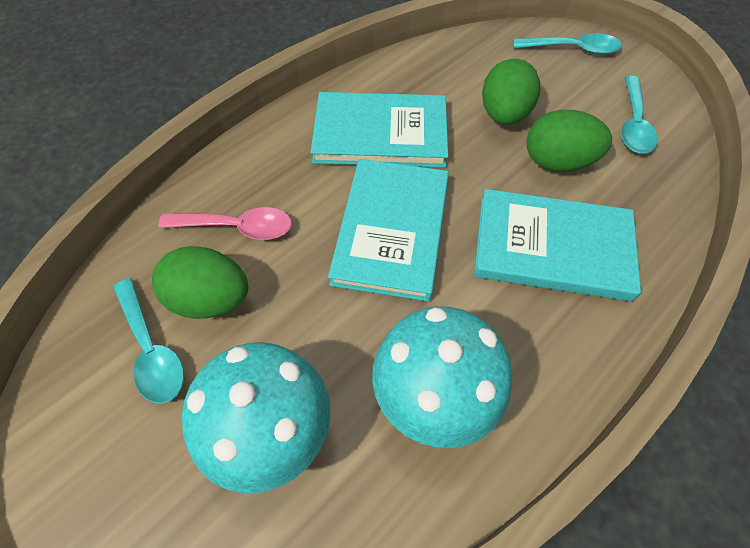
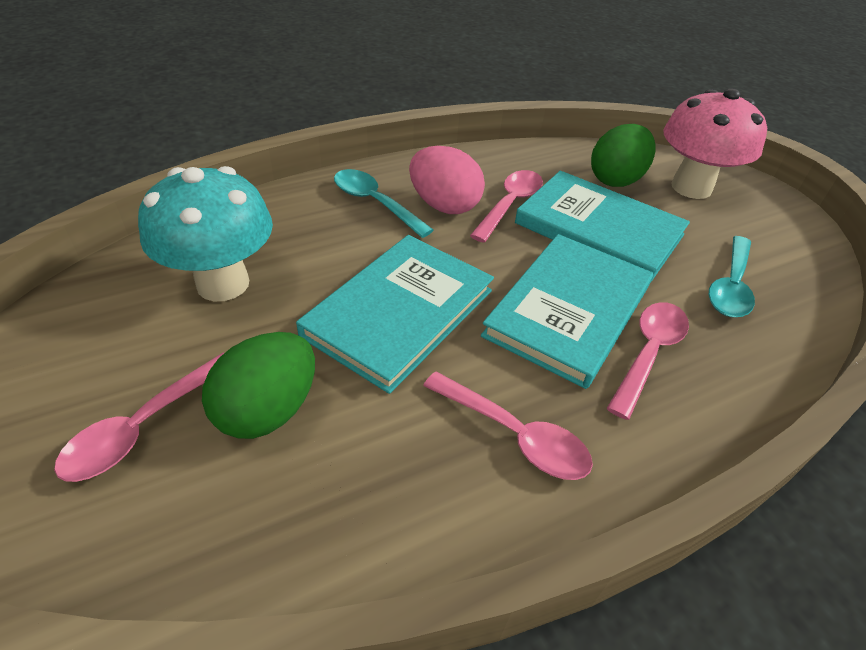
green egg: [152,246,248,319] [482,59,540,125] [527,110,612,172] = 3 -> [202,332,315,439] [591,124,656,187] = 2
pink egg: none = 0 -> [409,146,485,214] = 1
pink mushroom: none = 0 -> [663,88,767,199] = 1
pink spoon: [158,207,292,240] = 1 -> [54,353,224,482] [423,372,593,480] [470,170,543,243] [607,302,689,420] = 4
turquoise mushroom: [182,342,330,493] [372,306,512,448] = 2 -> [138,166,273,301] = 1
turquoise spoon: [113,278,184,404] [513,33,622,55] [621,76,658,154] = 3 -> [334,169,434,238] [709,236,755,317] = 2

